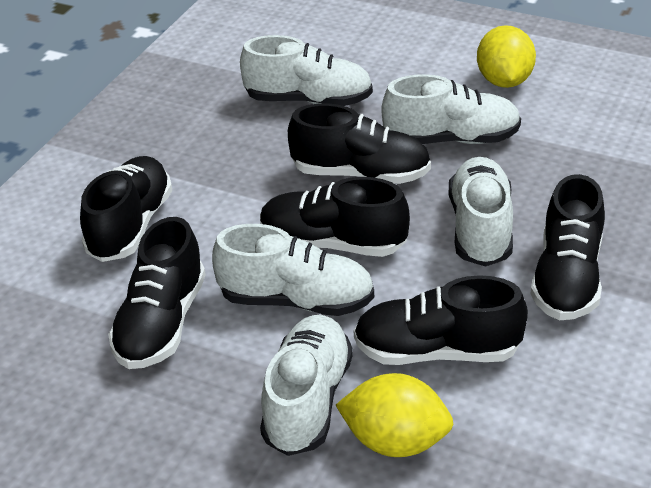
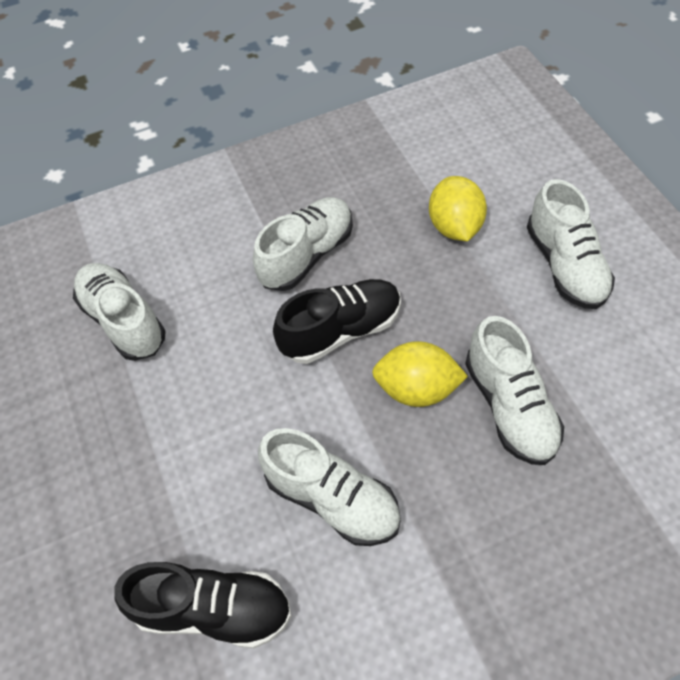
black shoe: [80,156,172,262] [108,217,206,369] [260,177,410,257] [288,104,431,184] [354,275,528,365] [530,174,605,320] = 6 -> [114,562,292,648] [273,279,401,364] = 2

